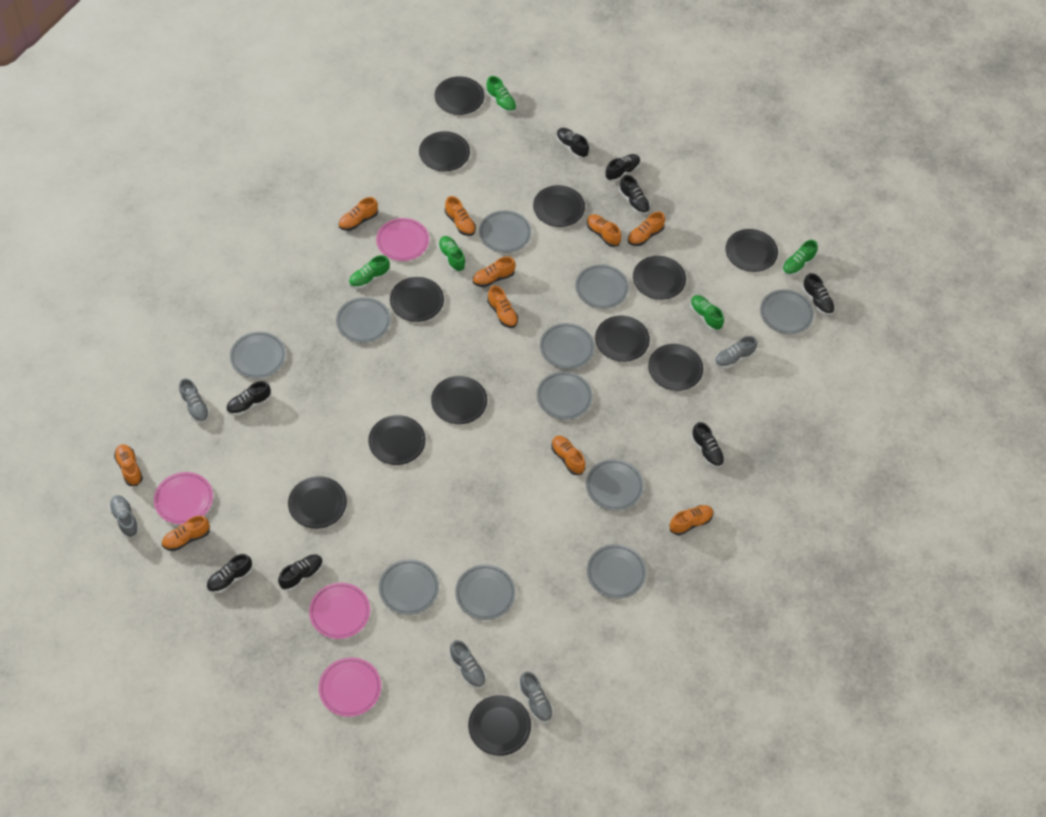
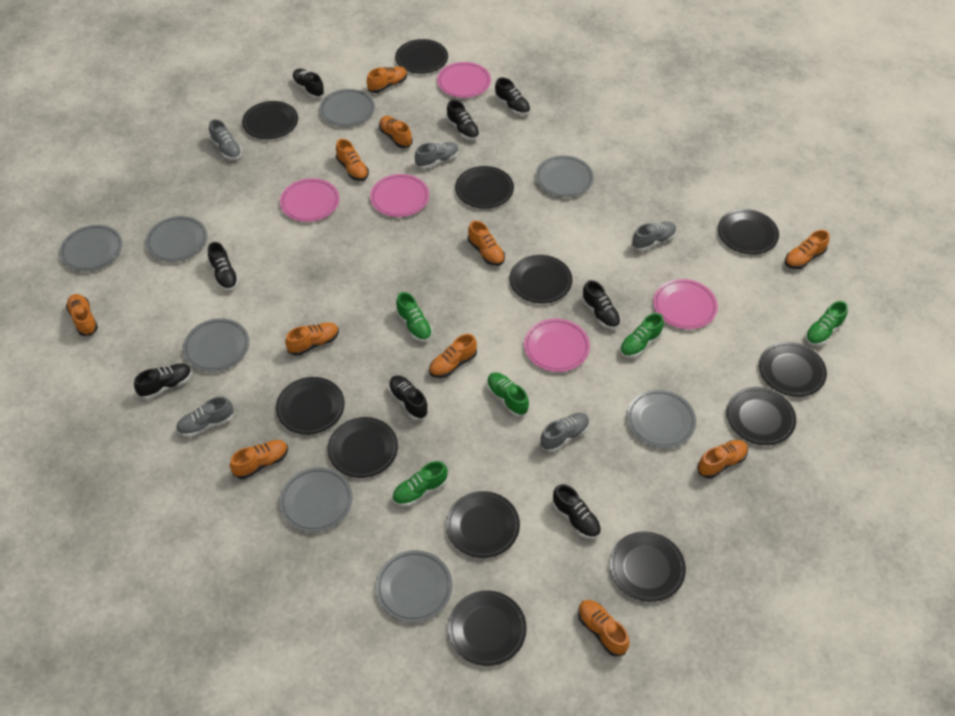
grey plate: [230,332,286,379] [336,297,391,343] [379,560,439,615] [455,564,516,620] [479,210,532,253] [537,372,593,420] [540,323,595,369] [575,264,629,309] [586,459,644,511] [587,544,646,599] [760,289,814,334] = 11 -> [59,225,122,271] [145,216,207,262] [183,318,249,372] [279,467,352,532] [319,89,375,127] [376,550,452,622] [535,155,594,197] [627,390,696,448] = 8
orange shoe: [114,444,143,486] [162,516,210,551] [339,197,378,231] [445,196,476,236] [473,257,516,287] [487,285,518,328] [551,436,585,475] [587,214,621,247] [628,212,665,246] [669,505,713,535] = 10 -> [66,294,98,336] [230,440,288,479] [285,322,339,356] [336,139,369,181] [367,66,407,93] [379,116,413,148] [429,334,477,378] [468,221,505,266] [578,600,630,657] [697,440,748,478] [785,230,830,269] = 11
pink plate: [154,472,213,524] [309,583,370,639] [319,657,381,717] [376,218,429,261] = 4 -> [280,178,340,222] [370,174,429,217] [437,62,491,98] [524,319,590,372] [653,279,718,329] = 5

